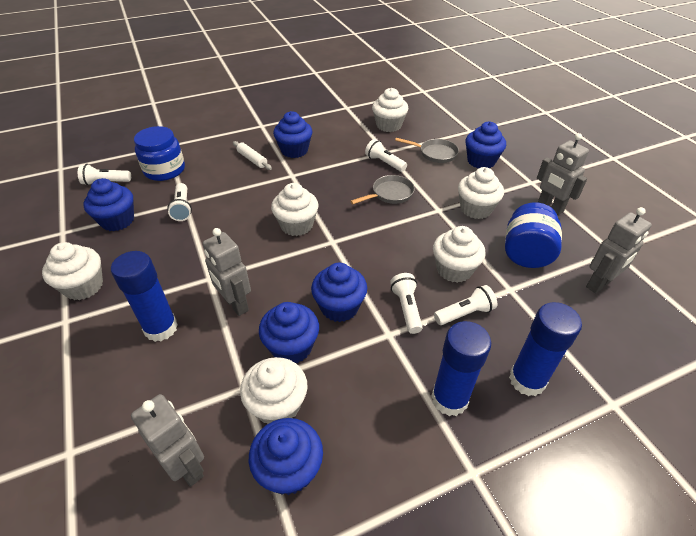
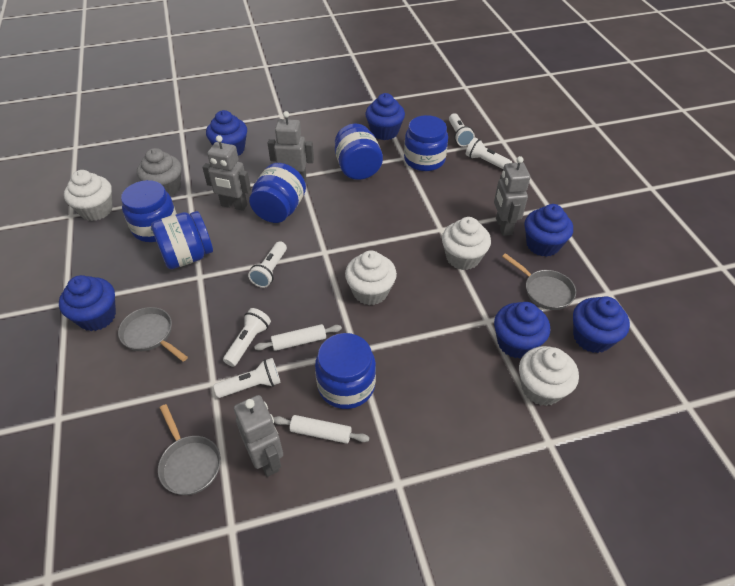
blue glue stick: [111,251,178,342] [431,321,491,416] [509,302,582,396] = 3 -> none = 0
blue jar: [134,126,185,181] [505,203,562,268] = 2 -> [121,180,177,242] [151,211,213,269] [249,163,306,223] [315,333,376,409] [335,123,383,180] [404,115,448,171] = 6
grey cupcake: none = 0 -> [137,148,182,196] = 1
grey pan: [350,175,415,204] [395,138,459,163] = 2 -> [118,307,188,362] [158,404,221,495] [502,253,576,310] = 3
white cupcake: [42,242,103,300] [240,357,308,424] [271,183,319,236] [372,88,409,132] [433,226,485,283] [458,167,504,219] = 6 -> [64,170,113,221] [345,251,397,305] [442,217,491,270] [519,346,579,406] = 4
white rolling pin: [233,141,272,170] = 1 -> [254,324,342,351] [273,415,370,444] = 2

